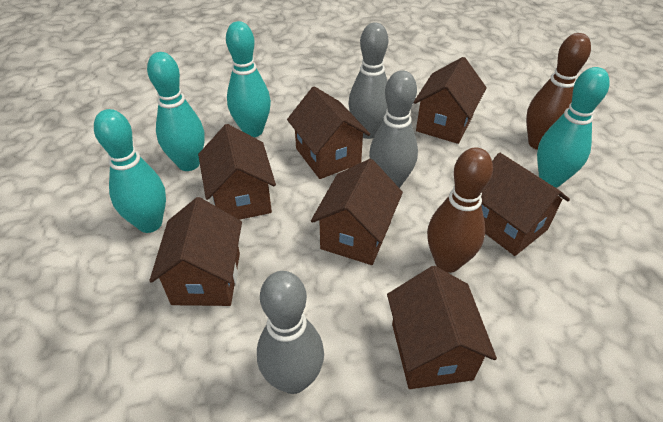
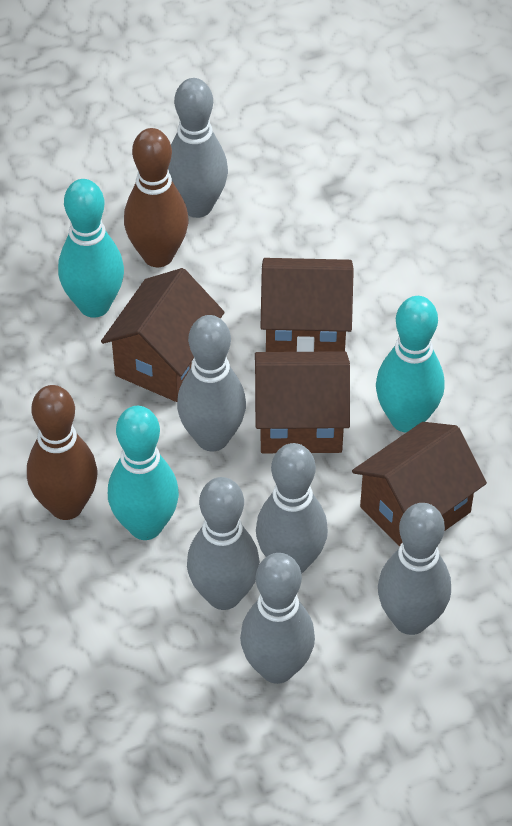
brown house: [149,197,242,306] [198,124,276,220] [287,87,370,179] [311,159,403,265] [387,266,497,389] [414,57,487,144] [481,153,570,256] = 7 -> [101,268,225,402] [255,351,350,453] [260,258,354,352] [352,422,487,547] = 4
grey bowling pin: [257,271,324,394] [349,22,388,139] [369,70,418,188] = 3 -> [168,78,228,218] [177,315,246,451] [187,477,260,610] [240,553,315,684] [256,443,328,574] [378,503,451,635] = 6
turquoise bowling pin: [94,109,166,233] [147,52,205,171] [226,21,271,137] [537,67,610,188] = 4 -> [58,179,124,318] [108,406,179,540] [376,296,445,432] = 3

